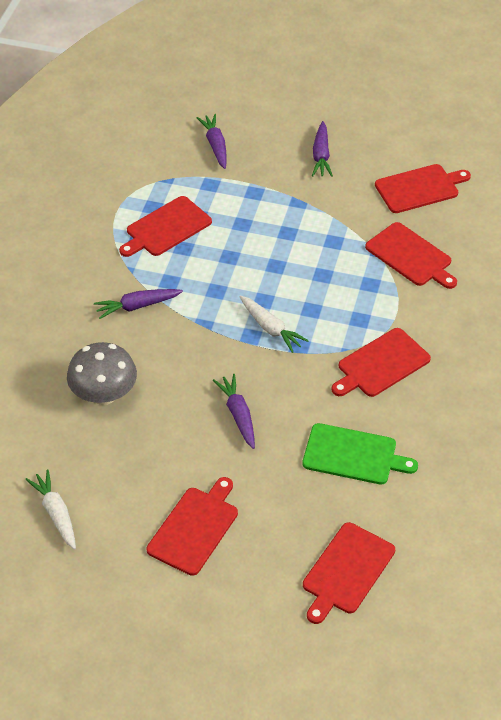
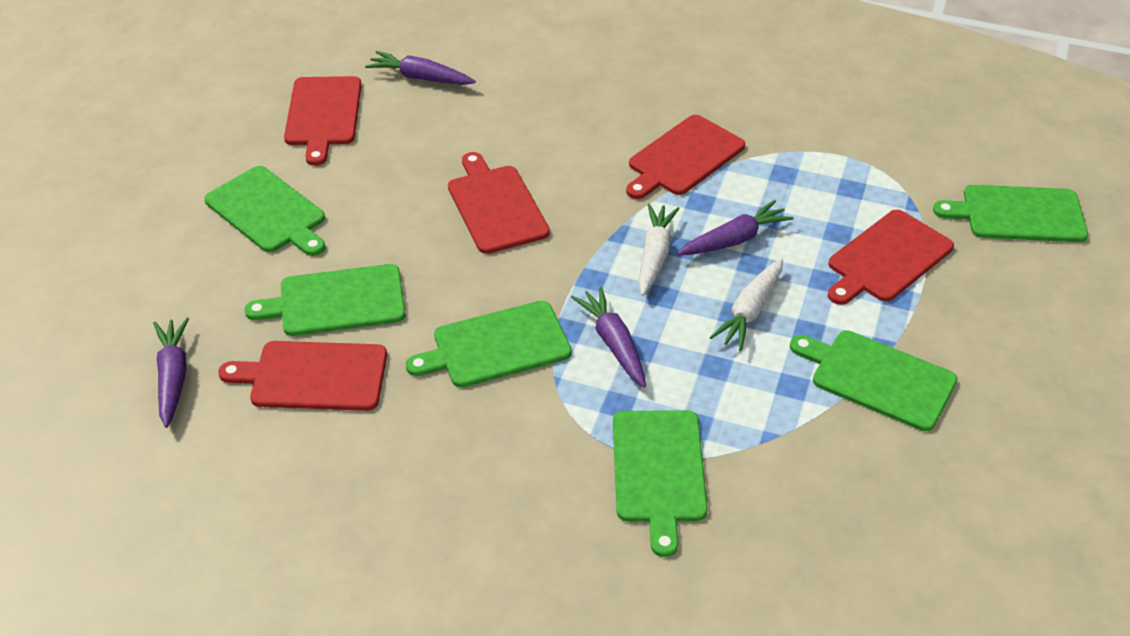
green cutting board: [302,423,418,485] = 1 -> [204,166,325,256] [244,264,406,336] [406,301,572,388] [613,410,708,557] [790,330,958,431] [933,185,1088,242] = 6
grey mushroom: [67,342,137,405] = 1 -> none = 0
red cutting board: [119,196,212,257] [147,477,238,576] [303,522,395,624] [332,328,431,397] [365,222,457,289] [375,164,471,213] = 6 -> [218,341,387,411] [284,76,362,166] [448,152,550,254] [626,115,745,199] [828,210,954,305] = 5

